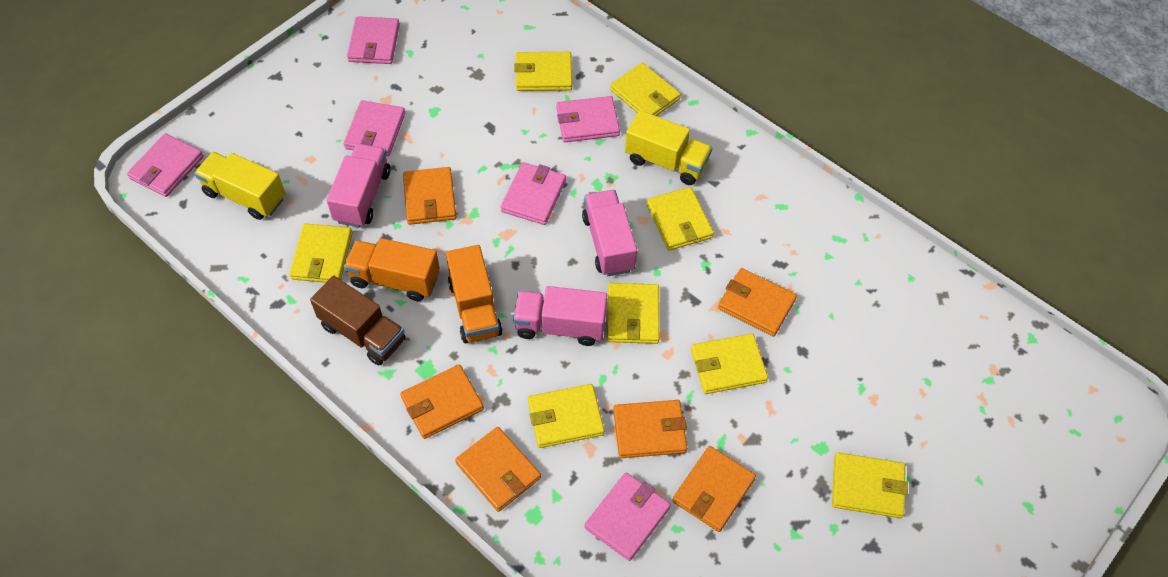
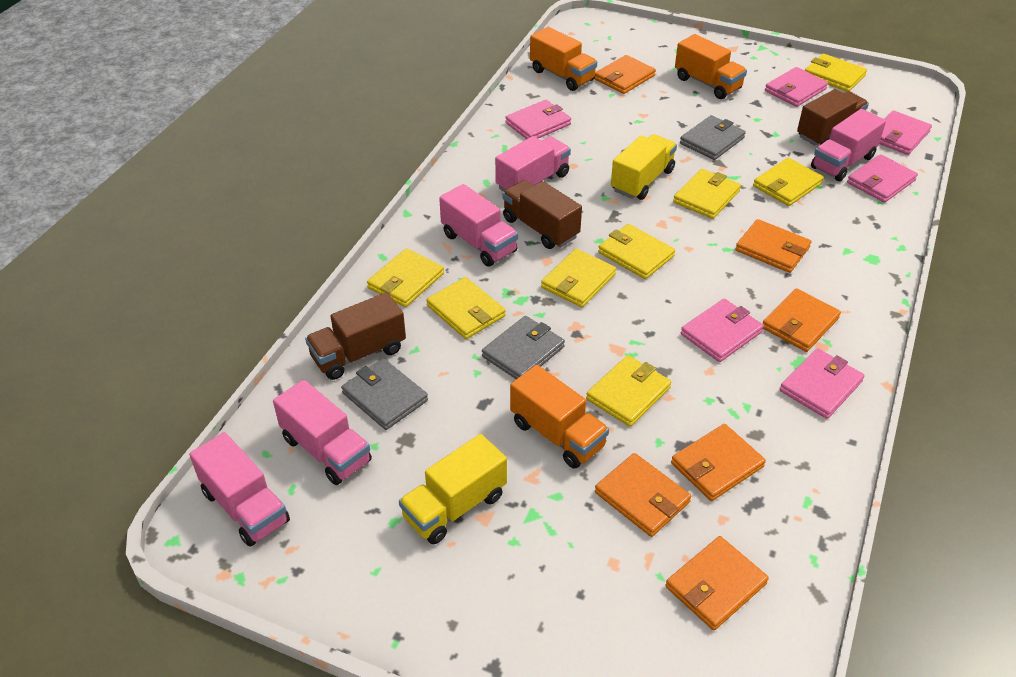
brown truck: [310,276,405,365] = 1 -> [305,292,406,380] [503,180,582,249] [797,89,869,146] = 3
grey wallet: none = 0 -> [341,358,428,430] [482,316,565,379] [680,115,746,160] = 3
orange truck: [344,238,440,301] [446,245,502,343] = 2 -> [510,365,609,469] [530,27,597,91] [675,34,747,99] = 3
pink truck: [327,144,390,228] [513,286,607,346] [582,190,637,276] = 3 -> [189,432,290,547] [273,380,372,485] [439,184,518,267] [495,136,571,192] [811,109,886,181] = 5

